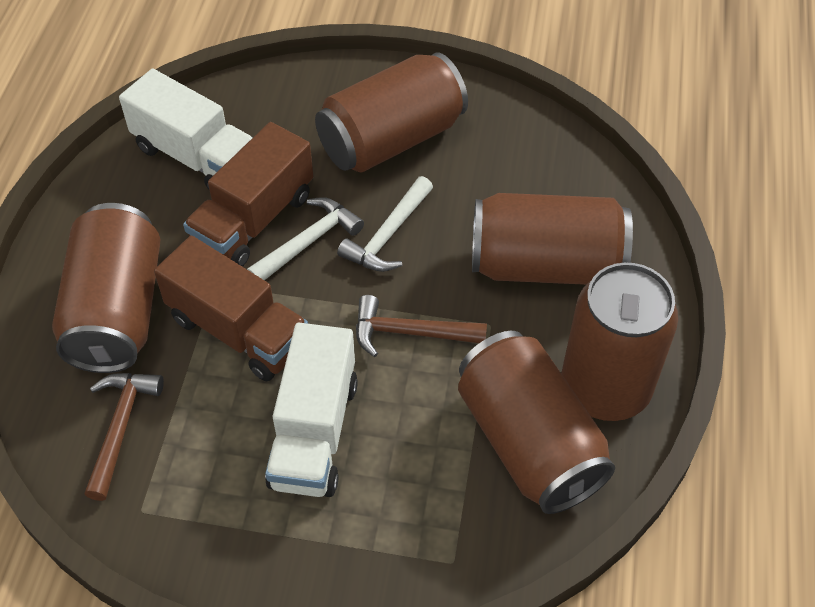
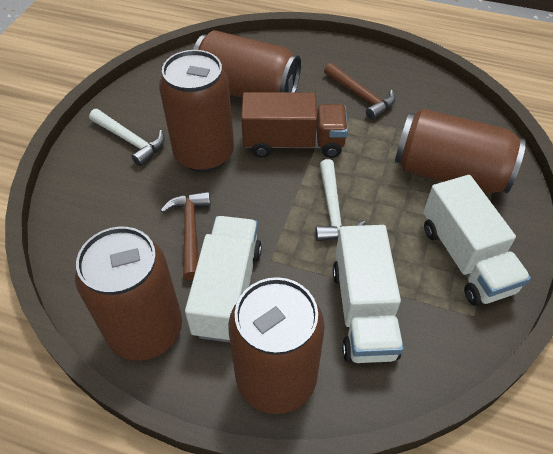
brown truck: [154,236,308,381] [183,122,314,267] = 2 -> [241,92,348,158] = 1
white truck: [119,69,252,189] [265,323,358,497] = 2 -> [185,216,262,343] [333,225,404,363] [423,175,531,306] = 3

